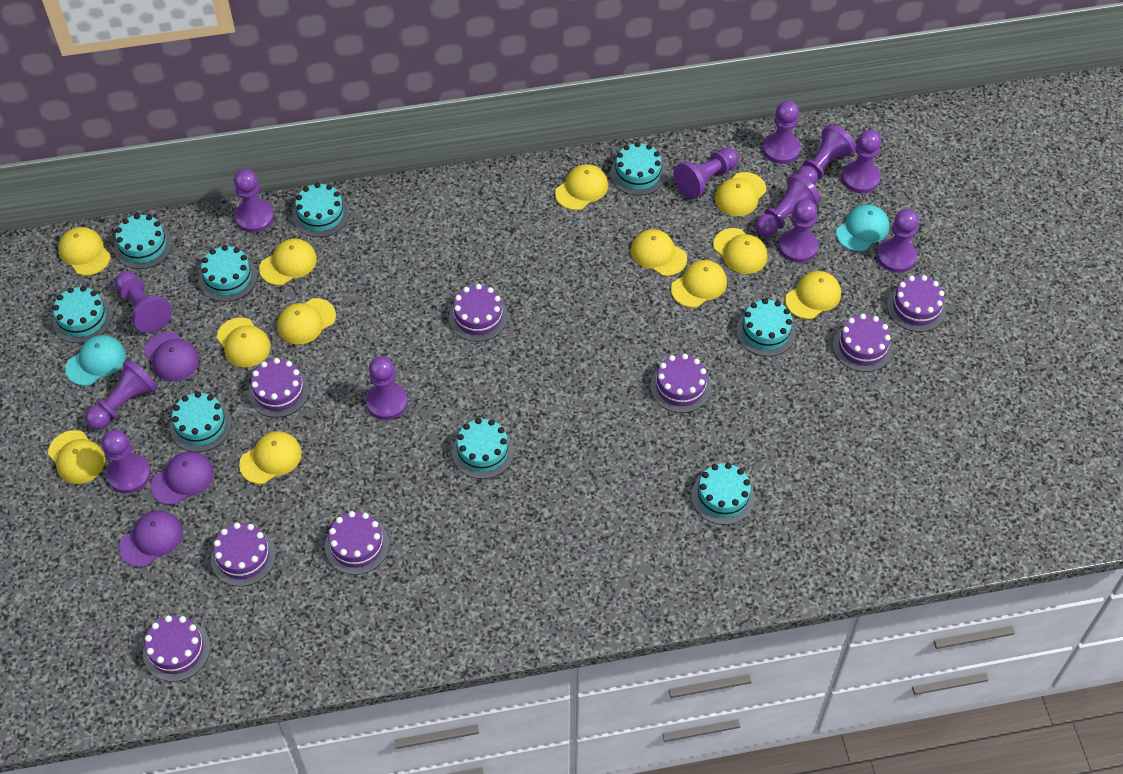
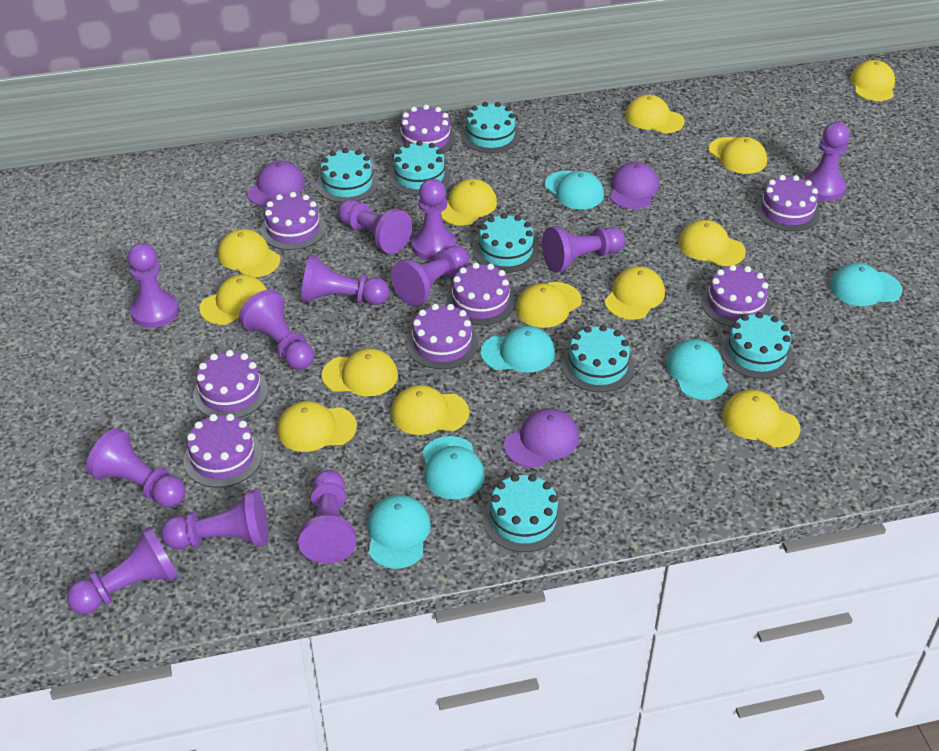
turquoise cake: [53,286,112,343] [114,214,172,269] [170,392,232,452] [199,245,257,302] [293,183,349,237] [452,418,514,479] [610,142,666,196] [691,463,755,525] [736,298,796,356] = 9 -> [316,148,379,203] [389,140,450,195] [461,102,520,153] [473,213,539,273] [483,474,564,552] [562,325,635,392] [721,312,794,379] = 7
turquoise cap: [65,335,126,386] [836,204,889,251] = 2 -> [367,495,431,569] [422,436,485,499] [480,326,555,373] [545,171,604,209] [666,339,728,400] [830,263,903,306] = 6
yellow cap: [48,430,105,484] [58,227,111,276] [217,318,271,367] [239,431,302,484] [259,239,317,285] [277,298,336,344] [555,164,608,210] [631,229,687,276] [671,260,727,308] [713,228,768,274] [715,172,766,216] [785,271,841,319] = 12 -> [199,274,267,325] [218,229,280,277] [277,401,357,452] [322,348,398,396] [391,385,469,435] [441,179,497,226] [516,282,582,328] [604,266,665,320] [625,95,685,133] [678,220,746,266] [709,137,767,174] [722,390,800,447] [850,60,895,101] = 13

